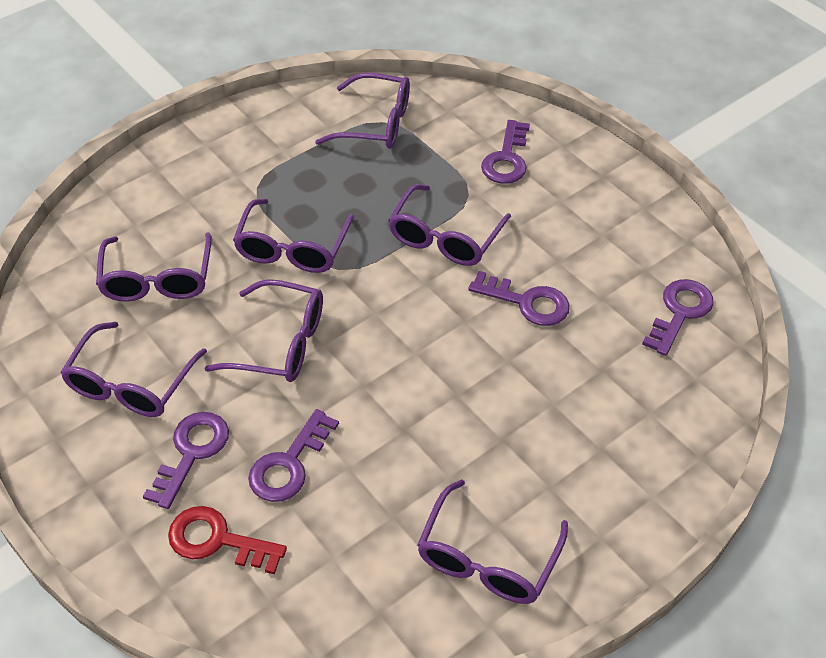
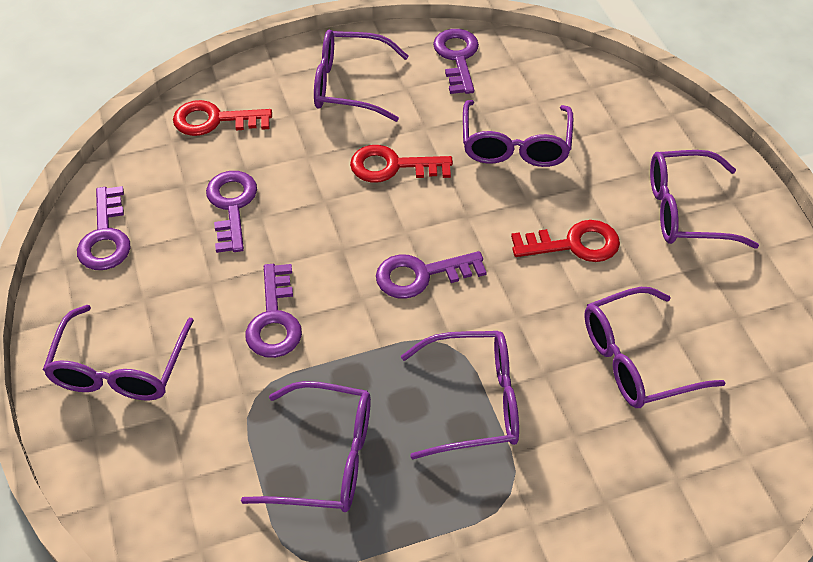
red key: [168,506,287,574] = 1 -> [173,100,272,136] [350,145,453,183] [511,220,620,262] = 3

